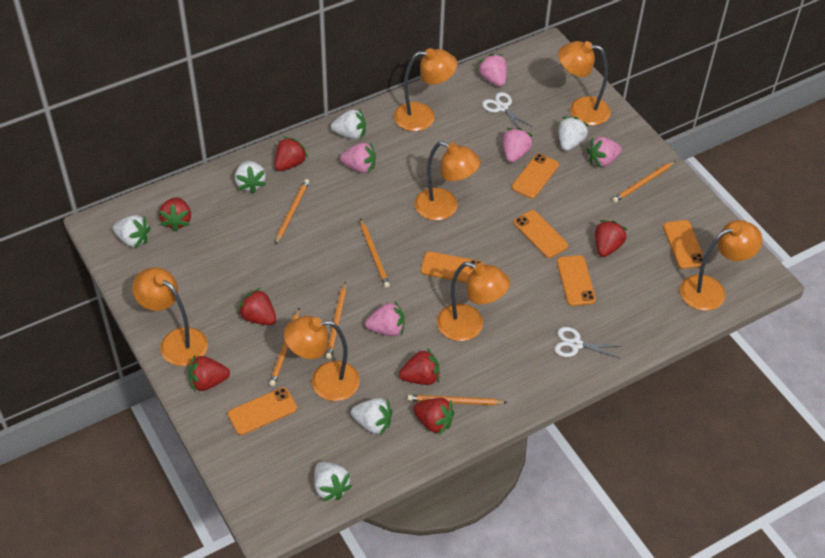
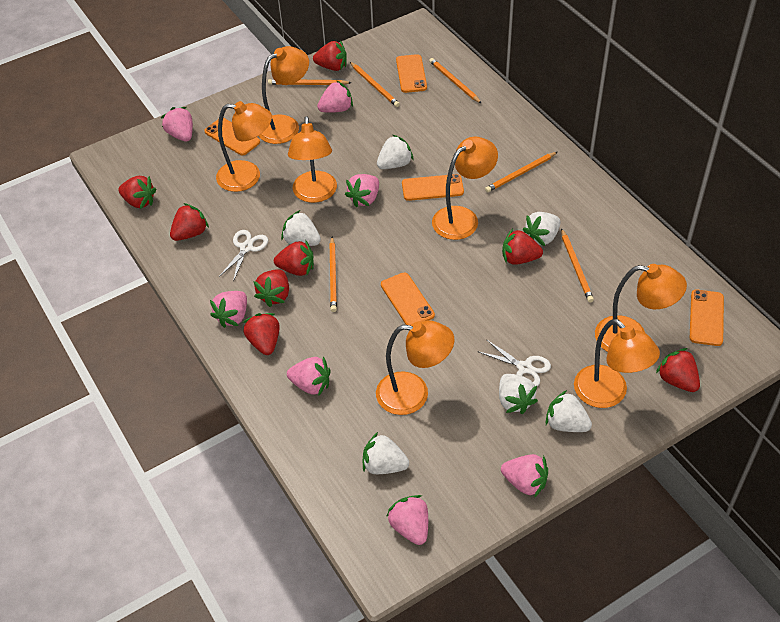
orange phone: [228,387,297,435] [421,251,483,283] [511,154,559,199] [513,210,568,258] [557,255,596,306] [663,220,704,269] = 6 -> [204,118,260,156] [381,273,435,326] [396,54,427,93] [402,174,464,201] [690,289,724,346] = 5
pink strawberry: [340,142,376,173] [365,301,405,336] [477,54,507,87] [503,128,533,163] [587,137,622,168] = 5 -> [161,107,193,141] [210,291,247,328] [287,356,331,396] [317,80,353,113] [345,174,379,207] [386,495,428,545] [501,454,548,498] = 7
red strawberry: [159,197,191,232] [188,355,230,391] [238,288,276,325] [274,137,308,171] [399,348,440,385] [413,398,455,435] [595,220,627,257] = 7 -> [118,176,156,209] [170,203,209,241] [243,313,280,355] [254,270,289,307] [274,241,314,276] [313,41,347,71] [502,229,543,265] [656,348,700,392] = 8

